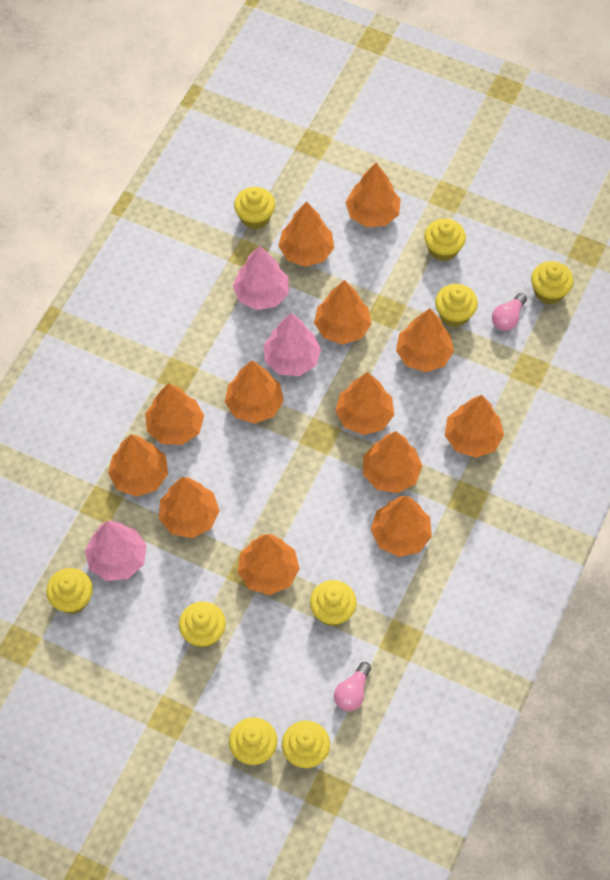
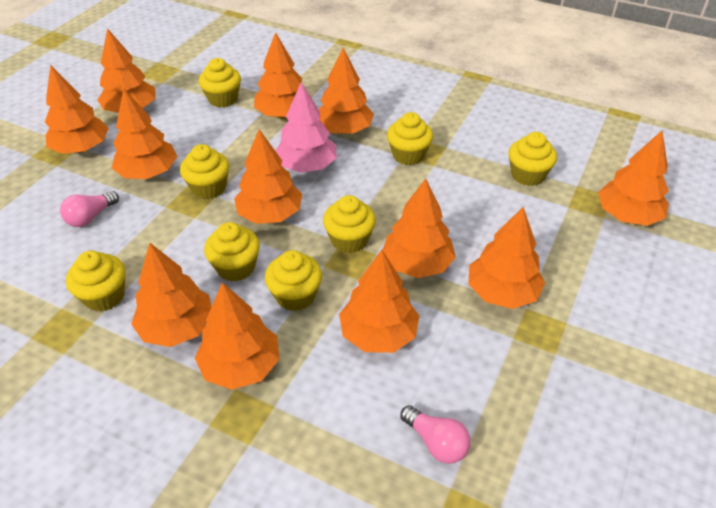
orange tree: [108,434,168,497] [145,383,204,445] [159,477,220,538] [225,360,284,424] [238,534,300,595] [278,201,334,267] [314,280,371,345] [335,372,394,435] [345,162,401,227] [363,431,423,493] [371,496,432,557] [396,309,454,372] [445,395,504,458] = 13 -> [45,65,109,154] [97,28,155,113] [112,89,178,179] [131,243,212,347] [195,282,279,390] [234,129,302,224] [254,32,302,118] [319,48,374,134] [339,250,420,353] [383,178,456,278] [468,207,545,309] [598,131,669,226] = 12
pink tree: [85,521,147,581] [233,246,289,310] [263,313,321,376] = 3 -> [276,82,337,173] = 1
yellow cupcake: [46,568,93,614] [179,601,226,648] [229,717,277,765] [234,187,275,229] [282,721,330,768] [310,580,357,626] [424,219,466,262] [435,284,478,327] [531,261,573,304] = 9 -> [66,251,126,312] [180,144,230,199] [199,58,241,107] [204,222,260,282] [265,250,322,311] [323,195,376,253] [387,112,433,165] [509,132,557,186] = 8

